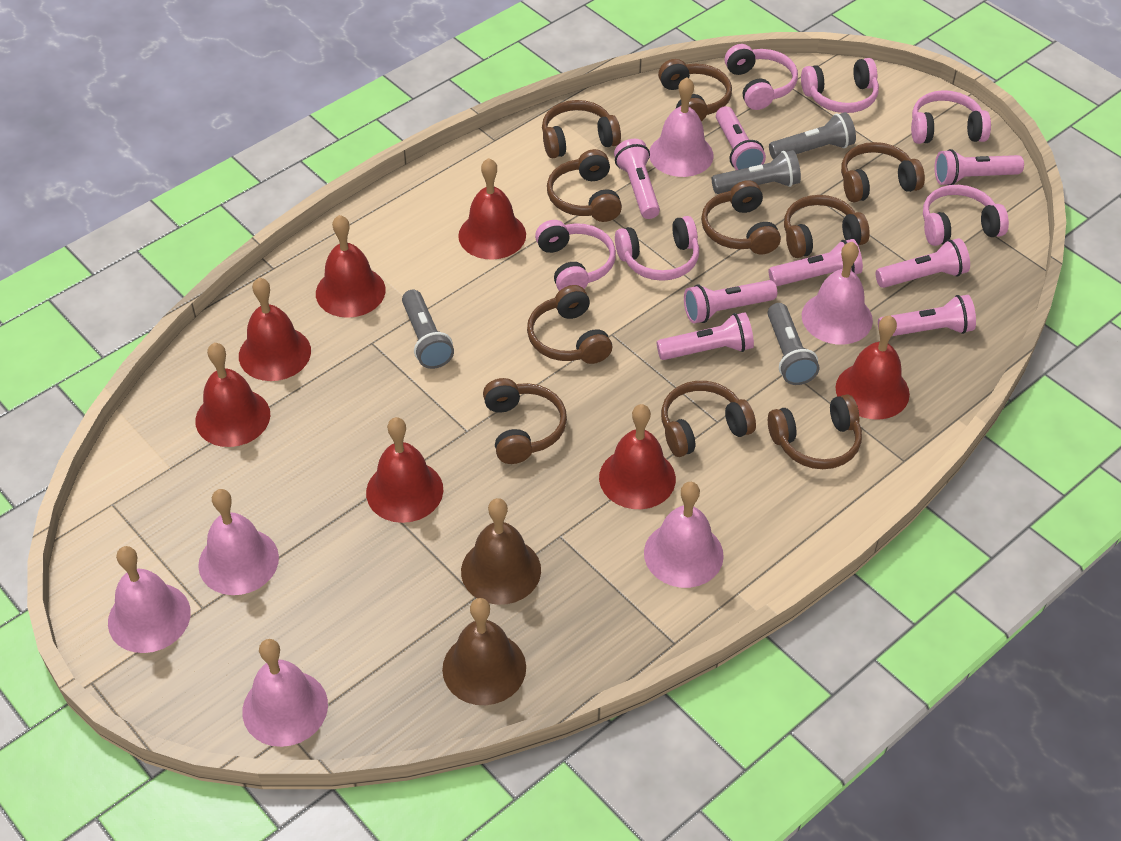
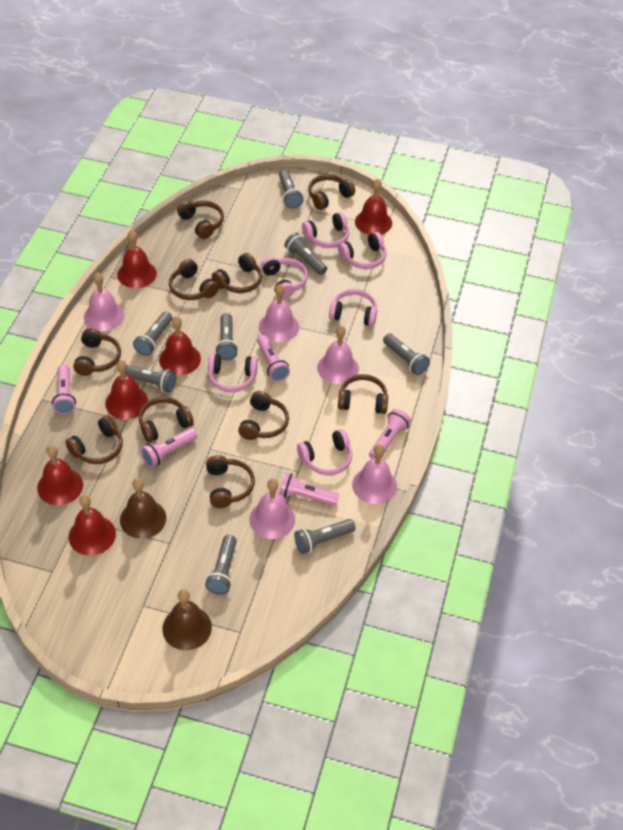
grey flashlight: [402,290,454,369] [712,150,801,194] [767,303,819,385] [769,112,856,160] = 4 -> [125,365,176,393] [133,312,172,356] [205,535,237,594] [215,313,238,360] [279,169,303,208] [284,232,327,275] [294,519,356,554] [383,333,430,375] = 8
pink bell: [108,546,191,653] [198,489,279,595] [242,639,328,747] [644,482,724,588] [649,77,714,177] [802,242,873,345] = 6 -> [84,272,125,331] [249,479,295,539] [259,284,299,342] [317,325,359,384] [352,444,397,504] = 5
pink flashlight: [614,139,660,219] [657,312,754,360] [684,280,777,323] [716,106,766,170] [768,239,863,287] [876,238,970,288] [878,295,976,336] [935,149,1024,185] = 8 -> [52,364,76,414] [141,428,197,468] [257,335,290,382] [279,472,340,506] [369,409,411,459] = 5
red bell: [195,343,270,447] [239,278,311,381] [316,215,386,318] [366,417,443,523] [458,158,526,260] [599,404,676,509] [836,316,910,419] = 7 -> [37,445,83,505] [69,495,116,555] [105,360,148,419] [117,230,157,288] [159,316,201,375] [355,179,392,235] = 6

